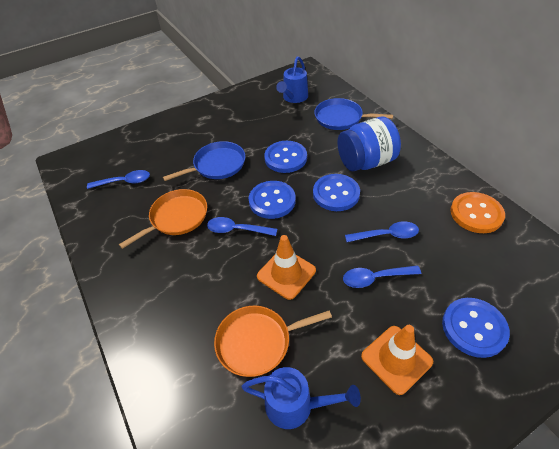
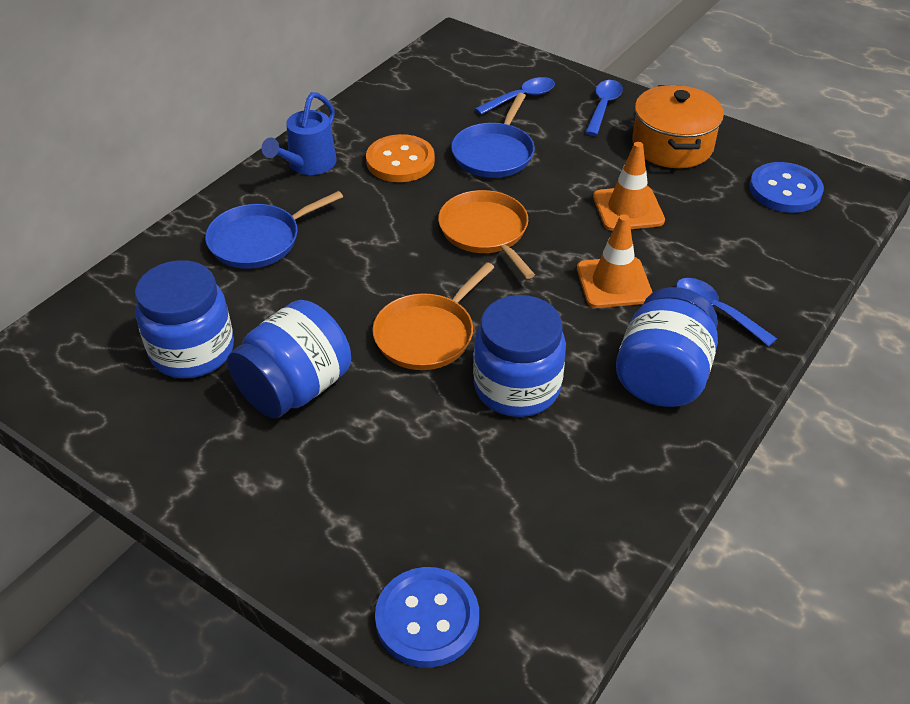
blue button: [249,181,296,219] [264,141,307,173] [313,174,360,211] [442,298,510,358] = 4 -> [375,567,479,668] [749,162,824,213] = 2
blue jar: [337,117,401,171] = 1 -> [135,260,234,378] [227,300,351,418] [473,295,566,417] [616,287,718,407] = 4
blue spoon: [87,170,150,189] [207,217,277,236] [343,265,421,288] [345,221,419,242] = 4 -> [475,77,555,115] [585,80,623,136] [676,278,777,346] = 3
blue watering can: [242,367,361,429] [276,56,308,103] = 2 -> [262,92,337,175] = 1
orange pot: none = 0 -> [632,85,724,168] = 1

